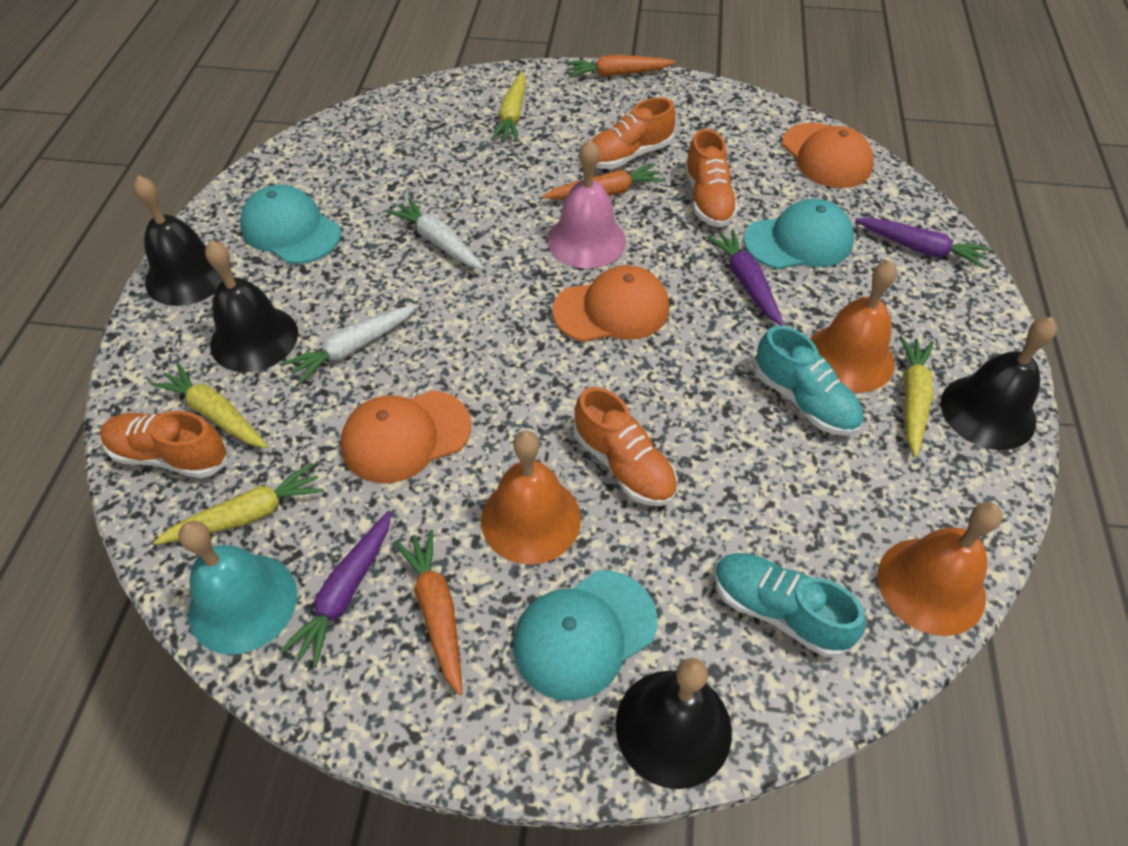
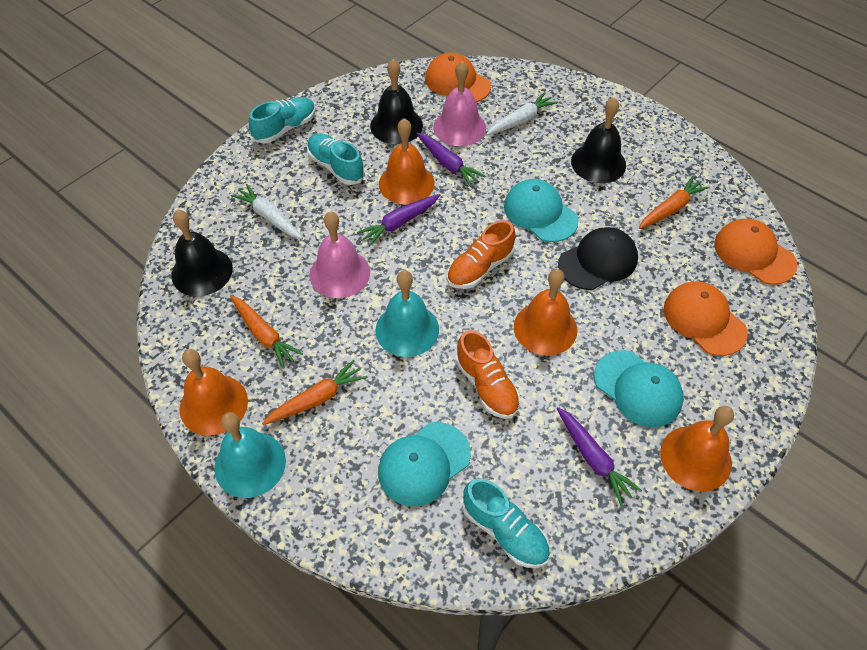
black bell: [133,175,223,306] [205,240,298,372] [615,658,732,789] [941,317,1057,450] = 4 -> [171,210,233,296] [370,59,423,144] [571,97,626,183] = 3
black cap: none = 0 -> [558,227,638,290] = 1
orange bell: [481,431,581,565] [810,260,897,393] [878,502,1003,636] = 3 -> [180,349,248,435] [379,118,435,204] [514,269,577,355] [660,406,734,492] = 4
orange shoe: [100,411,228,478] [573,387,678,506] [591,97,676,169] [684,129,739,227] = 4 -> [447,220,516,289] [455,330,520,419] = 2
pink bell: [548,139,626,268] = 1 -> [309,211,370,298] [433,61,486,146] = 2
turquoise bell: [178,521,297,654] = 1 -> [214,412,286,498] [375,270,439,357] = 2
turquoise shoe: [714,553,866,657] [754,326,863,436] = 2 -> [249,97,316,144] [307,133,365,185] [462,478,550,568] = 3
yellow carrot: [151,363,268,448] [153,463,324,545] [491,71,526,142] [900,336,934,457] = 4 -> none = 0

